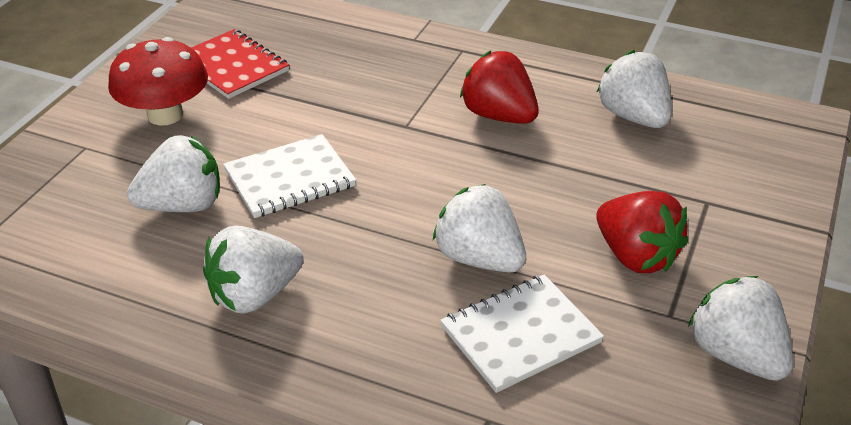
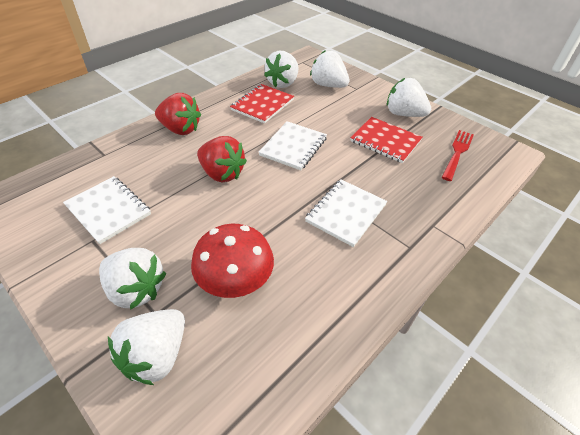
red fork: none = 0 -> [442,130,474,181] = 1
red notebook: [191,29,289,99] = 1 -> [230,84,294,124] [350,117,423,163] = 2
white notebook: [223,134,356,218] [440,275,604,393] = 2 -> [63,176,151,244] [258,121,327,170] [305,180,387,247] = 3

